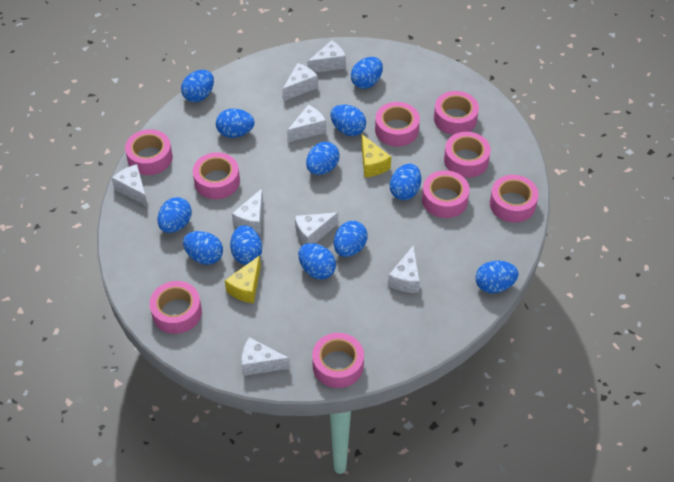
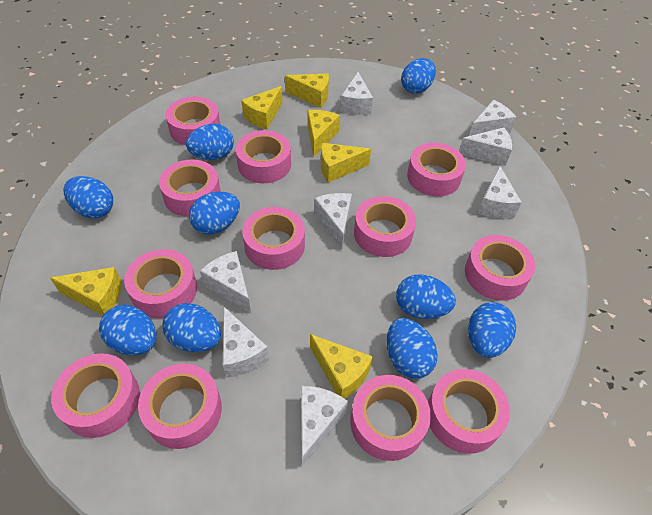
blue egg: [158,197,192,233] [181,70,214,102] [183,231,223,265] [216,109,254,138] [230,225,262,265] [298,243,336,280] [306,142,340,175] [330,105,366,136] [334,221,368,257] [351,57,383,89] [390,163,421,200] [475,261,519,293] = 12 -> [64,176,113,218] [99,305,157,355] [163,303,221,352] [186,124,234,160] [189,192,240,234] [387,318,437,378] [396,274,456,319] [401,58,436,94] [468,302,516,358] = 9
pink tape: [125,129,173,175] [150,281,202,334] [193,152,240,199] [312,333,364,388] [375,102,420,146] [422,170,470,218] [434,91,479,135] [444,132,491,178] [490,175,539,223] = 9 -> [51,353,140,438] [124,249,197,318] [138,363,222,449] [159,159,221,217] [166,97,220,145] [236,130,291,183] [242,207,305,270] [351,375,431,461] [354,196,416,257] [407,143,466,197] [428,369,510,454] [465,235,535,301] = 12
yellow cheese: [225,255,261,303] [361,135,391,177] = 2 -> [50,267,122,315] [241,86,283,129] [285,73,329,108] [308,110,340,157] [310,334,373,399] [321,143,371,183] = 6

